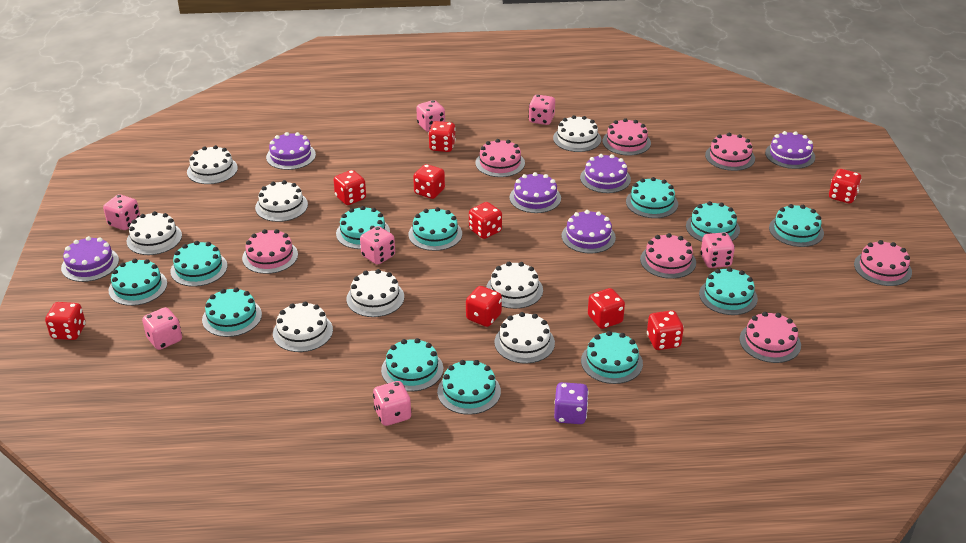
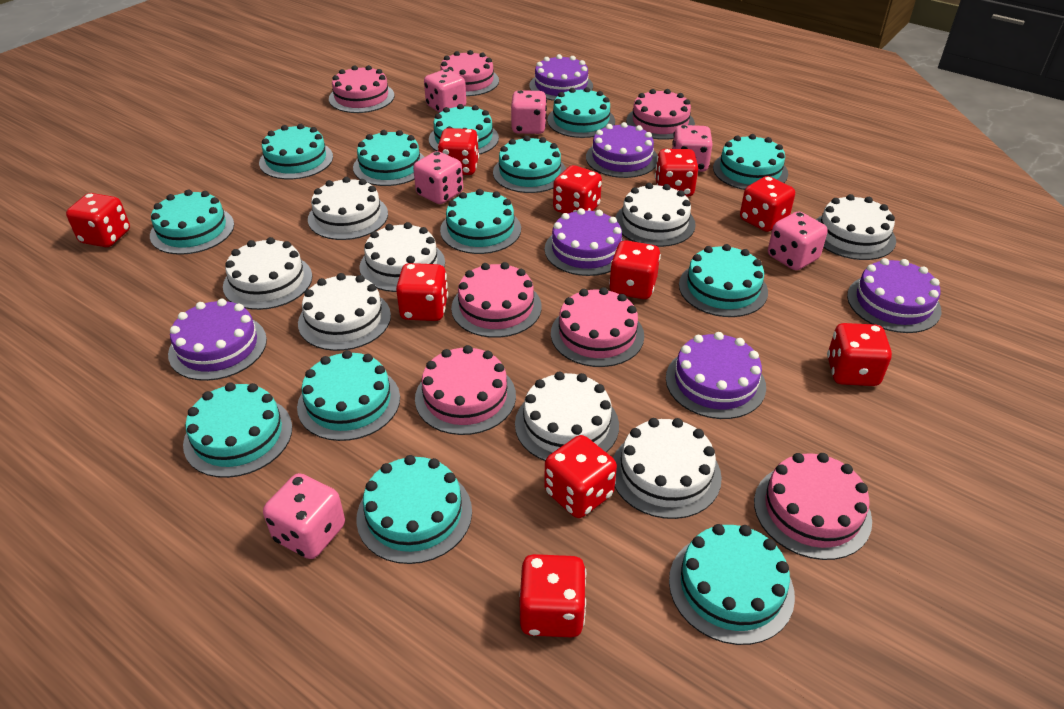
pink dice: [103,194,140,230] [142,307,182,350] [360,226,395,265] [373,381,412,426] [416,100,445,132] [529,94,555,125] [700,232,735,268] = 7 -> [263,473,345,559] [413,151,463,204] [424,69,466,113] [511,90,547,134] [672,125,713,172] [768,211,828,270] = 6
purple dice: [554,382,589,424] = 1 -> none = 0
red dice: [45,302,86,340] [334,170,366,205] [413,164,445,199] [428,121,456,152] [466,286,502,327] [469,202,502,239] [588,288,625,329] [647,310,684,350] [829,169,862,203] = 9 -> [66,193,130,247] [396,263,448,321] [437,128,479,175] [519,554,586,638] [544,435,617,518] [553,165,602,213] [609,240,661,299] [655,149,698,197] [740,176,795,232] [827,323,892,386] = 10
turquoise cake: [108,259,167,306] [170,241,227,287] [202,287,262,337] [336,206,390,249] [381,338,443,391] [408,207,462,251] [437,360,501,415] [581,331,643,384] [626,177,678,218] [686,201,740,242] [699,267,758,315] [769,204,824,247] = 12 -> [150,190,234,255] [183,382,292,478] [259,124,333,179] [297,350,400,441] [353,130,424,186] [356,455,472,564] [429,104,499,155] [440,189,521,254] [493,136,566,193] [547,87,615,138] [669,524,795,645] [679,244,768,317] [713,134,788,190] = 13

